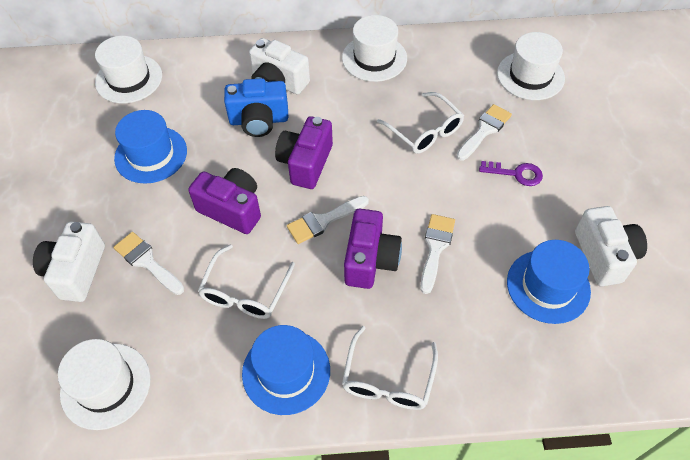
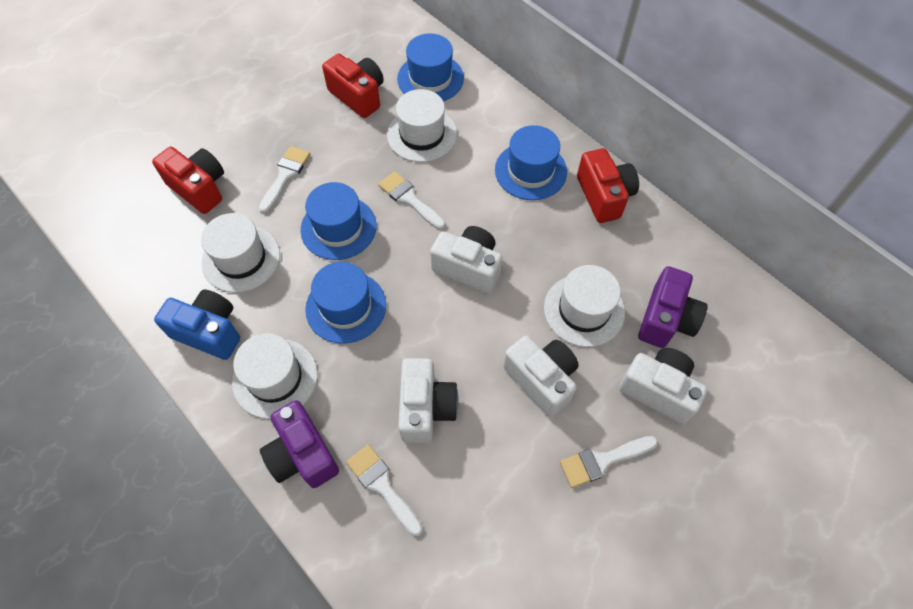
blue hat: [114,110,187,184] [242,325,330,415] [507,240,591,324] = 3 -> [300,182,377,260] [305,262,386,344] [397,33,464,101] [495,125,567,200] = 4
purple camera: [188,168,261,234] [275,116,333,189] [344,209,402,289] = 3 -> [260,400,339,488] [638,266,707,348] = 2
purple key: [479,161,543,186] = 1 -> none = 0
red camera: none = 0 -> [152,147,224,214] [322,54,384,118] [577,148,639,223] = 3
white camera: [33,222,105,302] [249,38,310,95] [575,206,647,286] = 3 -> [398,358,459,443] [430,226,503,294] [503,335,579,417] [619,348,707,424] = 4
white glasses: [198,244,295,319] [342,326,438,410] [377,92,464,154] = 3 -> none = 0

